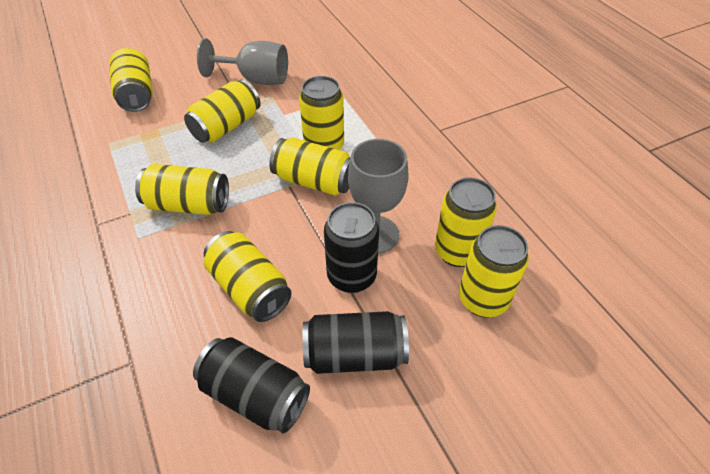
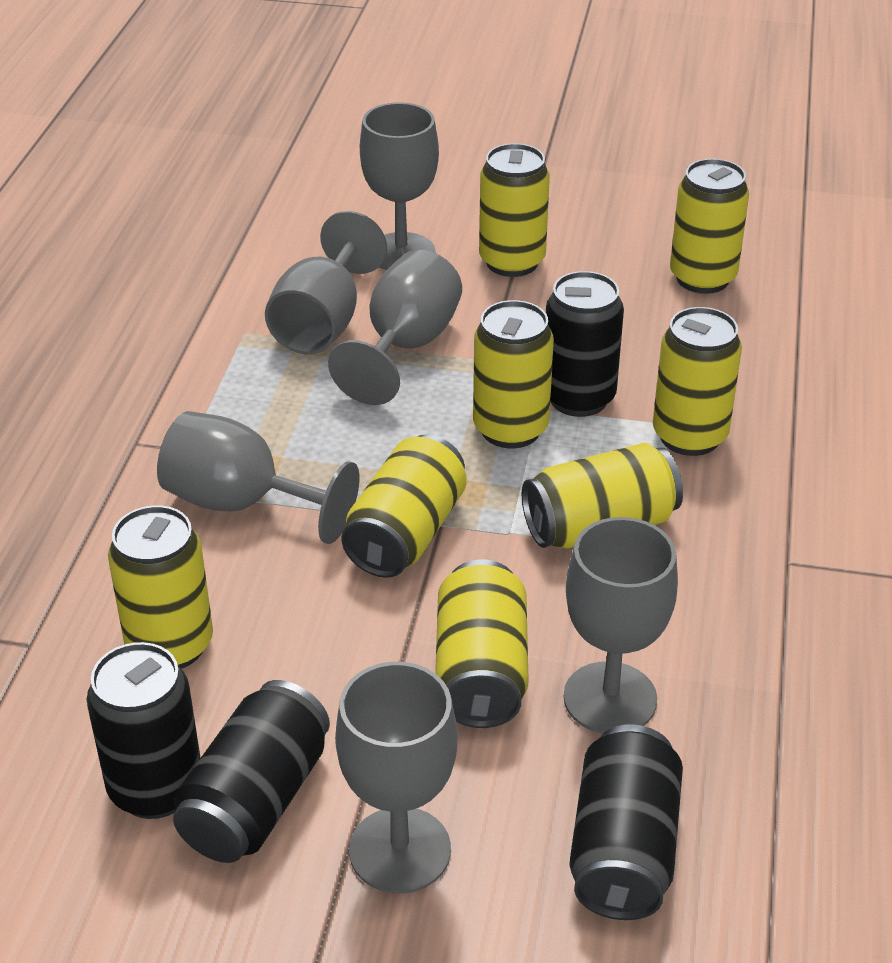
black can: [193,337,310,434] [302,311,409,374] [324,202,379,293] = 3 -> [87,642,201,819] [173,680,330,863] [546,271,624,417] [569,724,683,920] = 4
grey goblet: [197,38,288,85] [348,139,409,254] = 2 -> [157,411,359,544] [265,211,387,354] [328,250,462,405] [335,662,457,894] [360,102,439,270] [564,517,678,734] = 6

